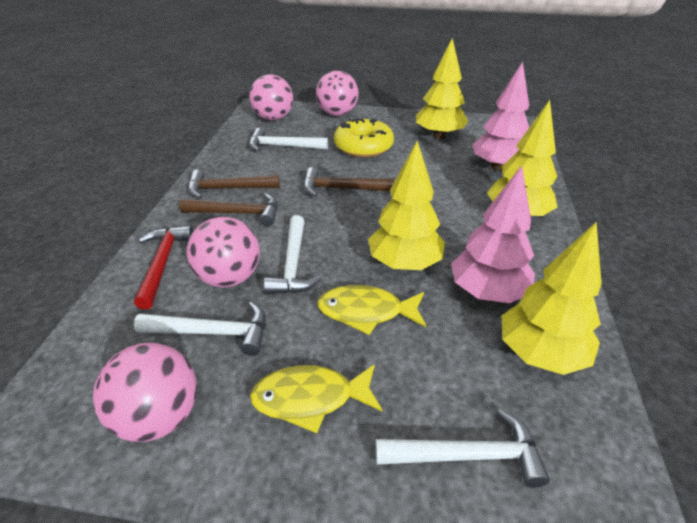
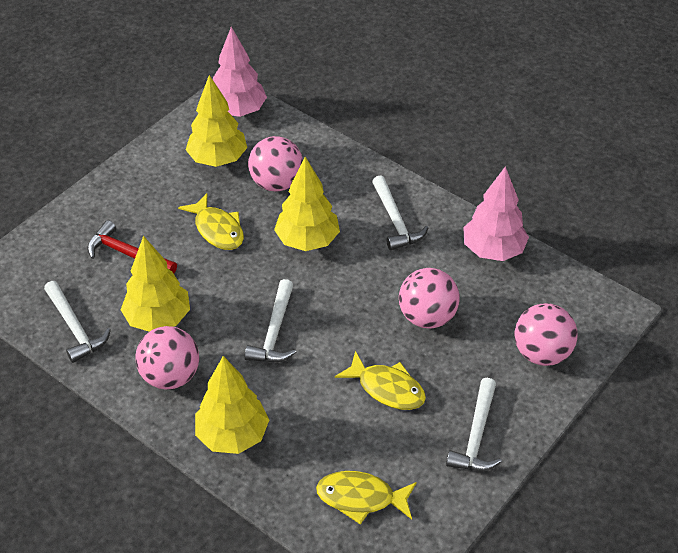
brown hammer: [179,193,278,226] [188,170,280,199] [304,167,394,197] = 3 -> none = 0
yellow donut: [334,119,394,157] = 1 -> none = 0
yellow fish: [250,364,383,433] [317,285,426,335] = 2 -> [178,193,244,250] [316,471,417,525] [335,351,426,410] = 3

